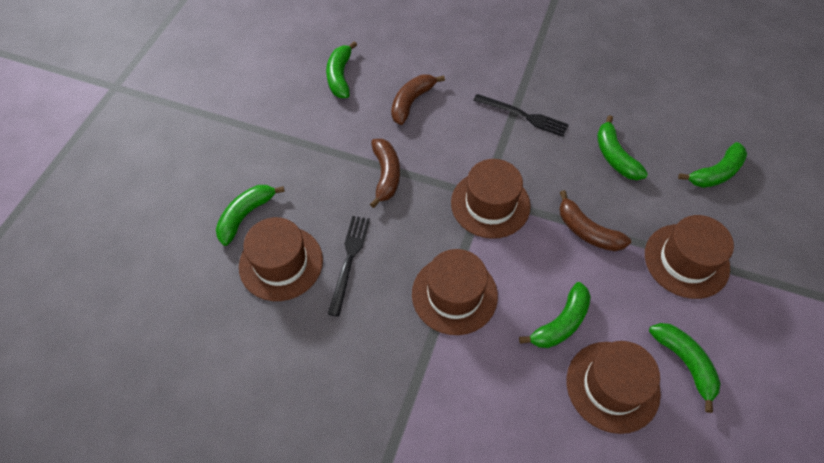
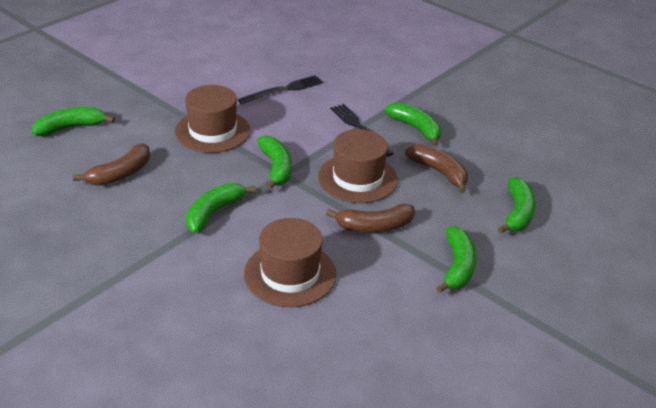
brown hat: [239,217,323,301] [412,249,498,335] [451,159,531,239] [567,341,661,434] [645,215,734,299] = 5 -> [175,85,250,153] [244,218,336,307] [318,129,398,203] = 3

